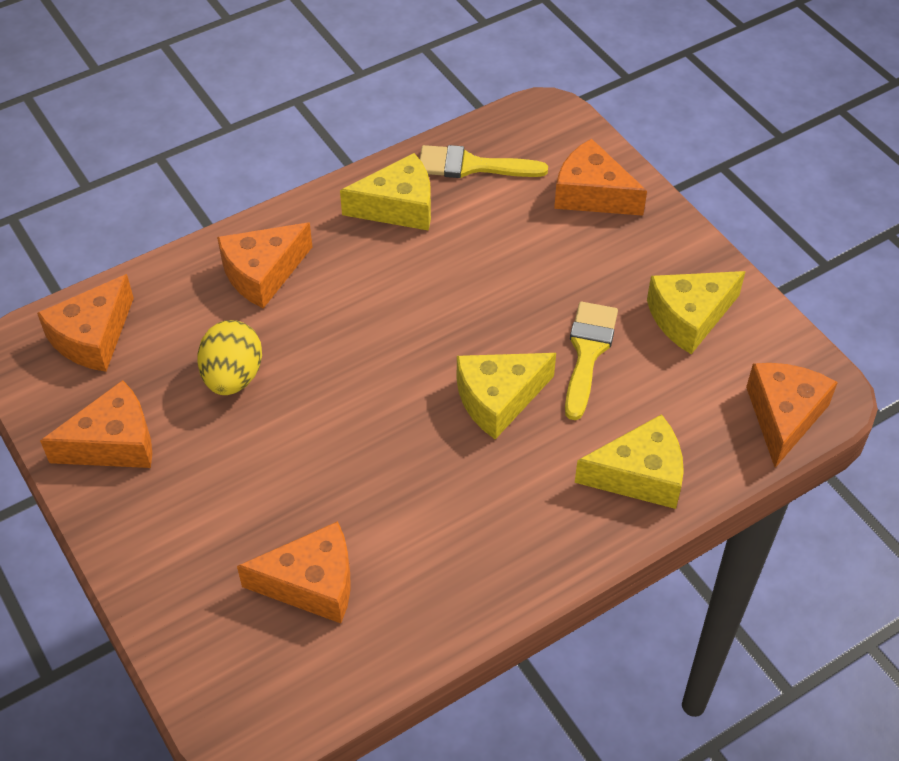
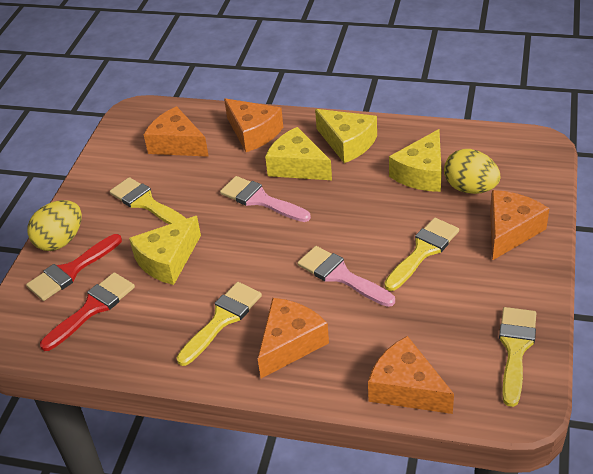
orange cheese: [37,274,134,372] [40,380,152,468] [217,223,312,308] [237,521,350,623] [554,138,647,216] [746,363,838,468] = 6 -> [144,106,209,157] [224,98,283,152] [258,298,329,378] [368,336,454,414] [490,190,550,261] = 5
pink brush: none = 0 -> [220,176,311,222] [298,246,395,307] = 2
red brush: none = 0 -> [26,234,122,301] [40,272,135,351] = 2
yellow brush: [420,145,548,178] [565,302,618,420] = 2 -> [110,177,186,224] [177,282,262,366] [384,218,459,291] [499,307,536,407] = 4
yellow egg: [197,320,262,395] = 1 -> [27,200,82,251] [444,149,500,194] = 2

